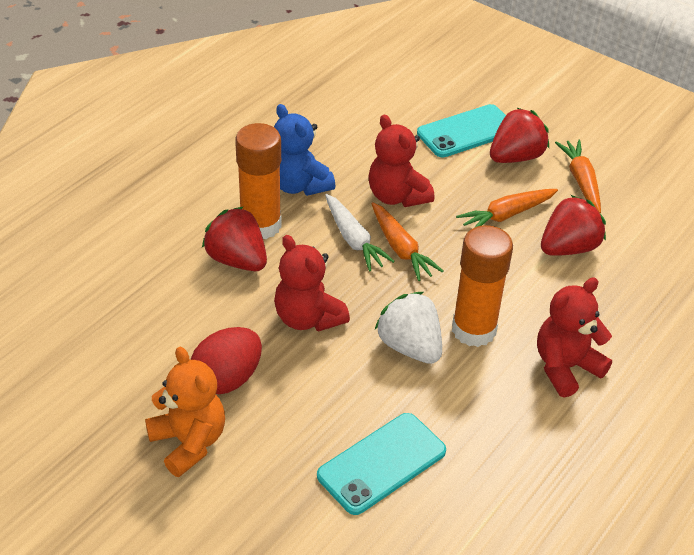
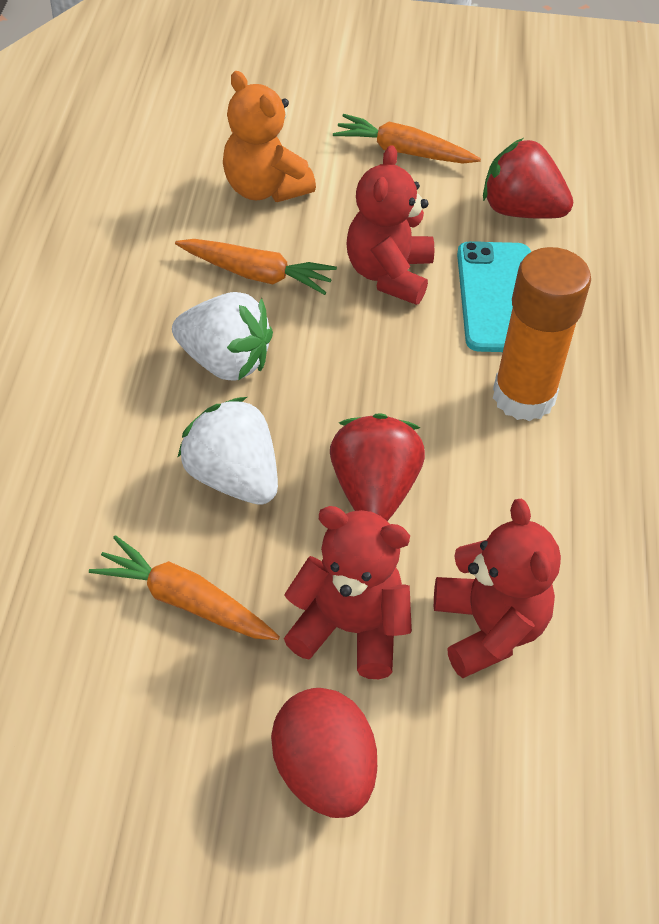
blue teddy bear: [274,104,335,196] = 1 -> none = 0
orange glue stick: [235,123,282,239] [452,225,513,347] = 2 -> [493,247,591,421] = 1
red strawberry: [202,207,267,271] [490,108,549,163] [541,195,606,256] = 3 -> [330,413,425,521] [483,138,573,219] = 2
turquoise phone: [317,413,446,515] [417,104,506,157] = 2 -> [457,241,531,352] = 1
white carrot: [325,194,395,272] = 1 -> none = 0
white strawberry: [375,292,442,364] = 1 -> [172,292,273,381] [177,397,278,505] = 2

